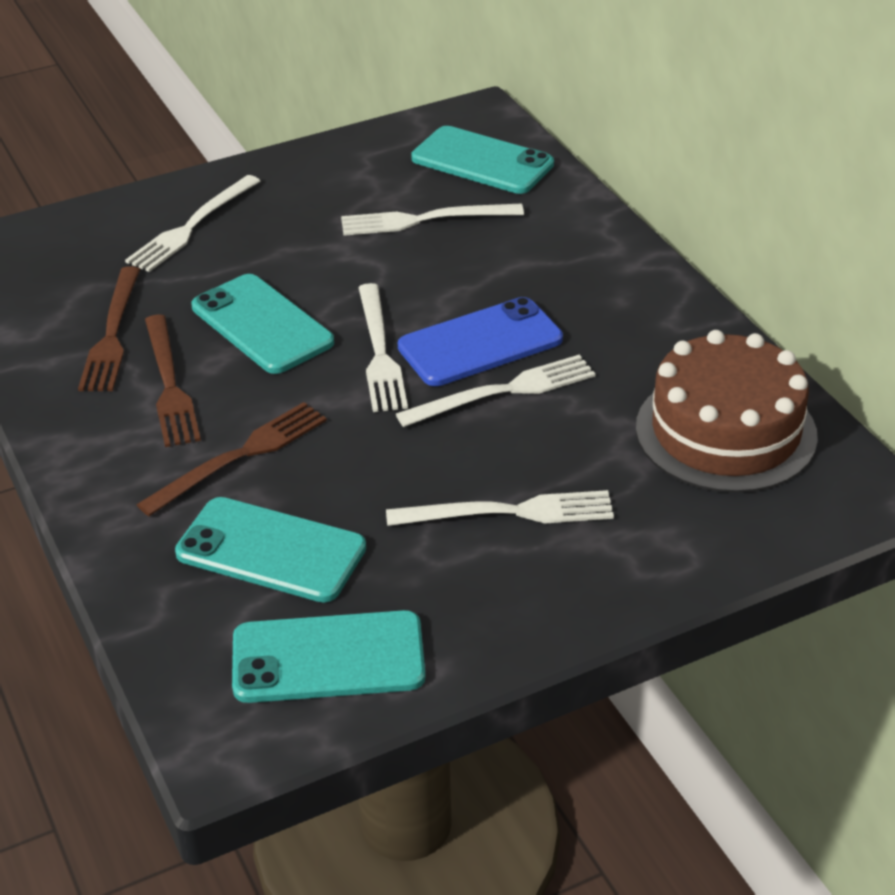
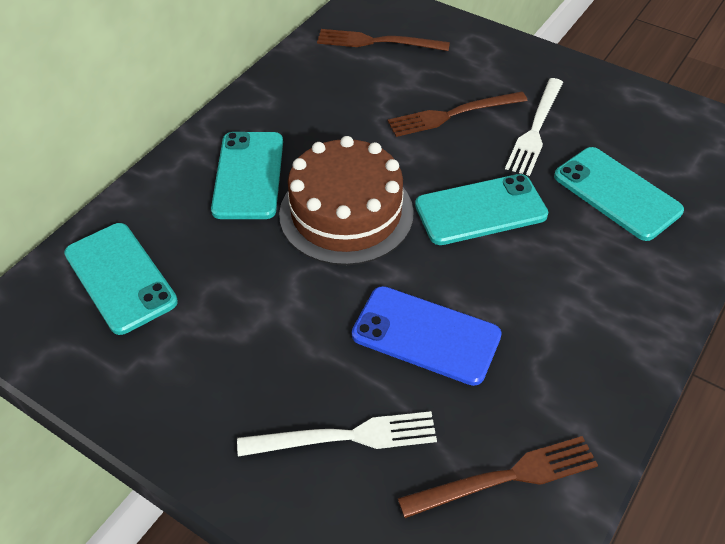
white fork: [125,175,260,272] [341,203,524,236] [358,283,408,412] [386,490,614,526] [396,355,595,427] = 5 -> [237,411,437,457] [505,78,563,176] = 2

